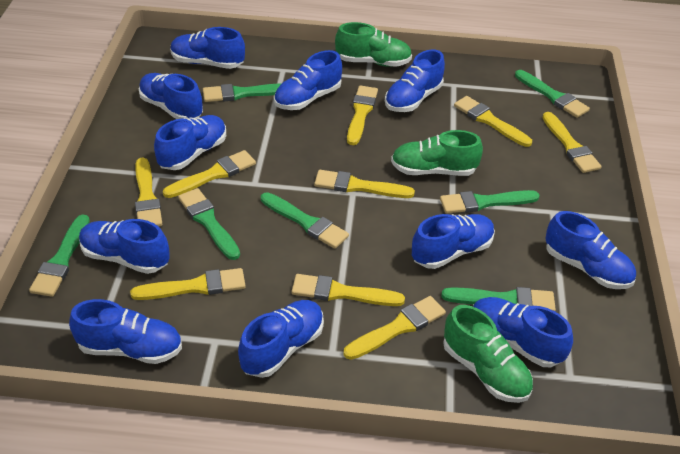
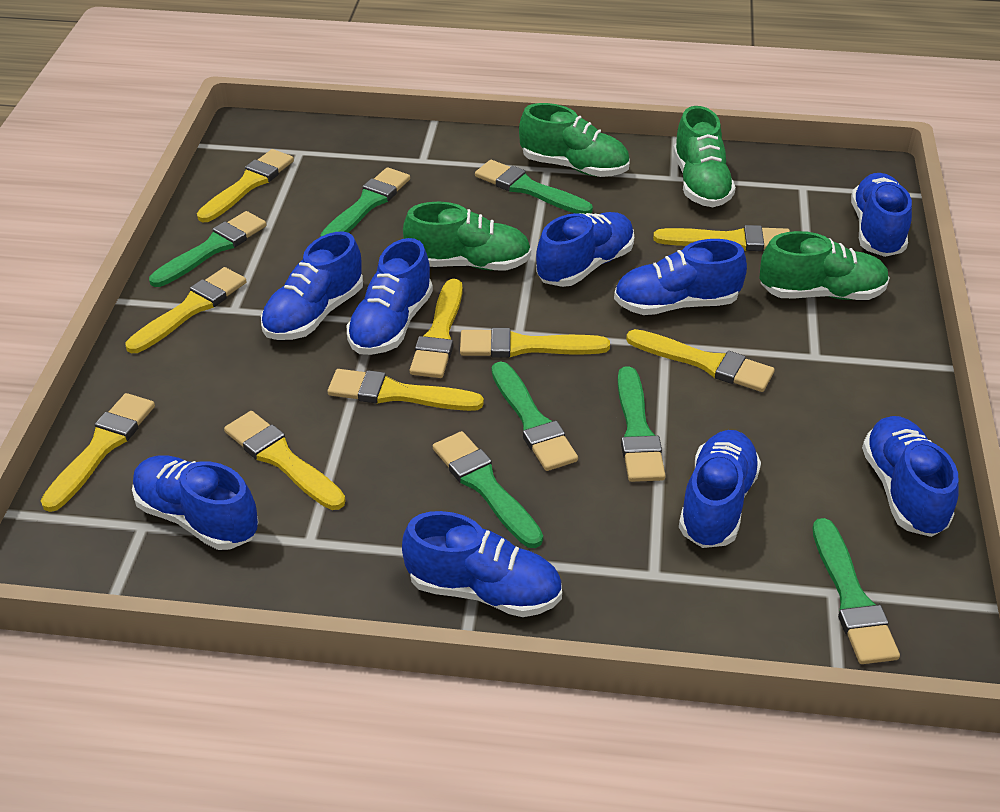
blue shoe: [69,299,182,364] [79,219,170,274] [139,73,203,119] [154,115,226,170] [170,27,245,69] [238,300,324,378] [274,50,342,110] [385,49,445,112] [412,214,495,269] [473,297,573,367] [545,211,636,289] = 11 -> [132,455,259,550] [261,232,363,340] [347,238,433,355] [402,511,562,617] [536,212,634,287] [614,239,747,315] [679,430,761,548] [851,173,912,257] [862,416,959,537] = 9
green shoe: [335,22,412,67] [391,130,483,176] [443,305,533,403] = 3 -> [403,202,531,271] [519,103,629,177] [673,106,736,207] [759,231,890,300] = 4

